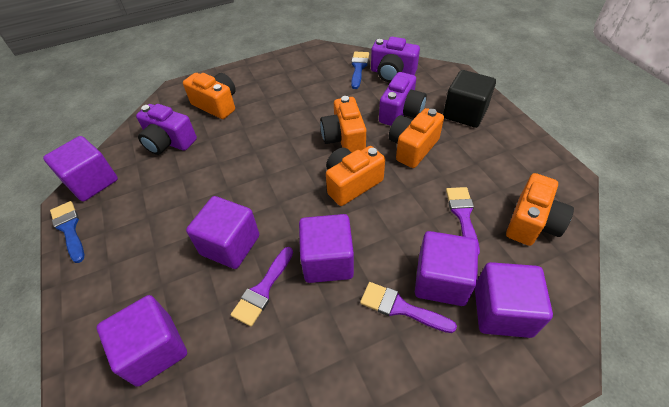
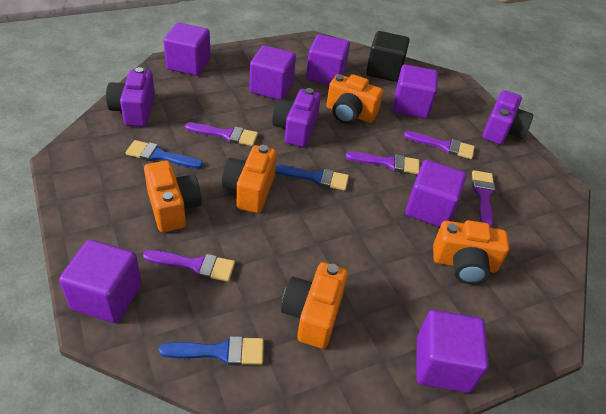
blue brush: [50,201,84,263] [351,51,369,89] = 2 -> [126,140,203,169] [159,336,264,365] [275,164,349,191] = 3
purple brush: [231,247,293,327] [360,282,457,333] [446,187,480,255] = 3 -> [143,250,235,282] [185,123,258,146] [345,152,419,174] [404,131,475,159] [472,170,495,228] = 5
purple cube: [43,136,118,201] [97,295,187,387] [186,196,259,269] [299,214,354,283] [415,231,478,306] [475,262,553,338] = 6 -> [59,240,142,323] [163,23,211,76] [249,45,296,100] [306,34,350,85] [393,64,438,119] [405,160,466,227] [416,310,489,393] = 7

